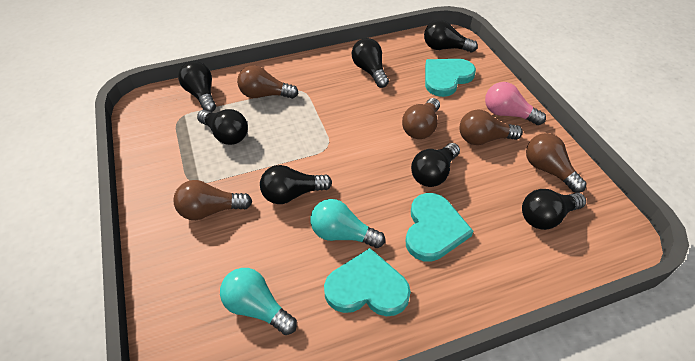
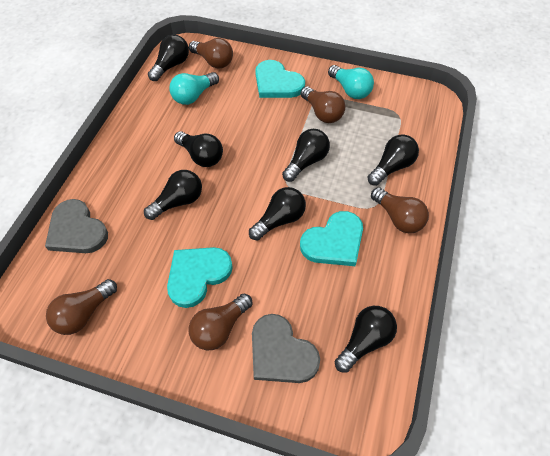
grey heart: none = 0 -> [45,199,108,253] [252,314,320,383] = 2
pink light bulb: [485,82,546,125] = 1 -> none = 0

